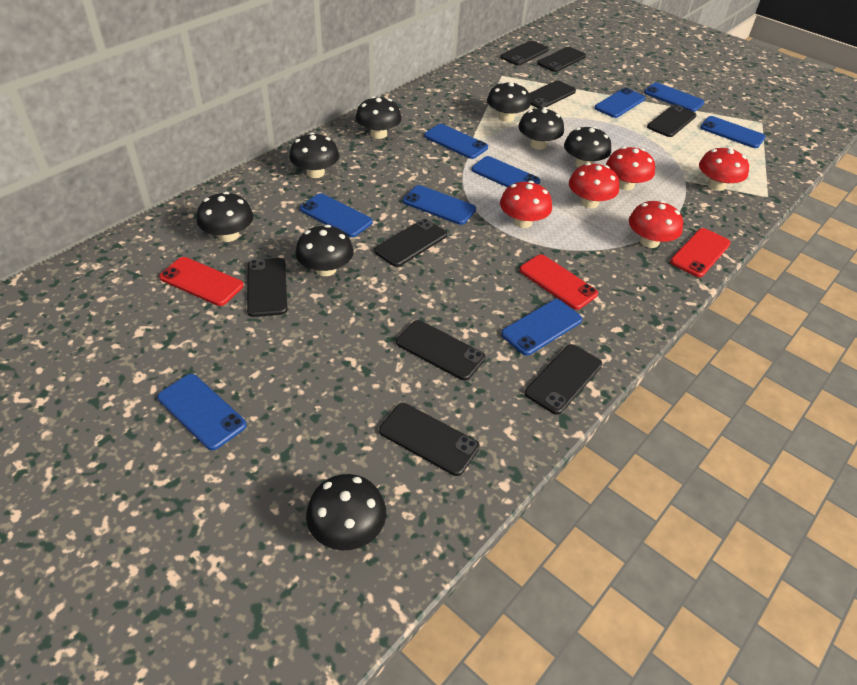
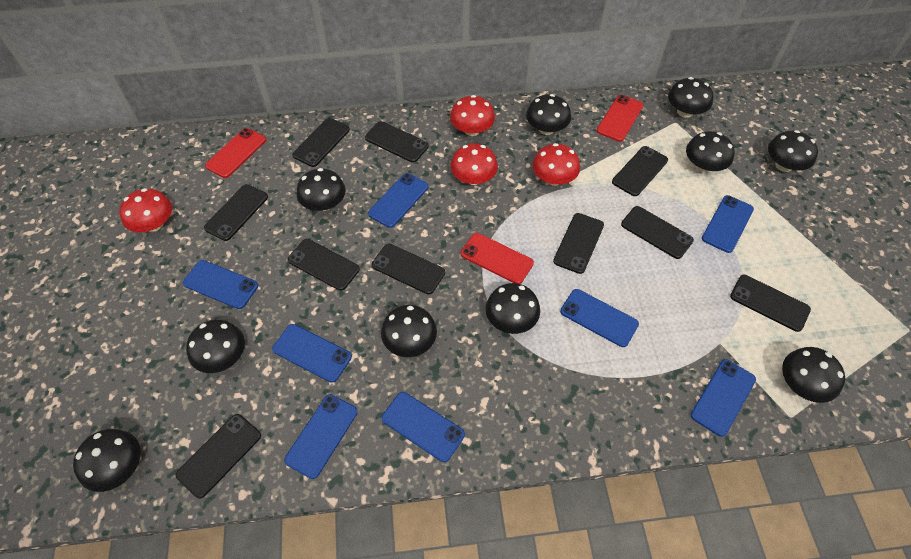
black mushroom: [197,192,253,242] [289,132,339,178] [295,225,354,276] [306,474,386,550] [356,96,402,139] [487,82,531,122] [518,107,564,149] [564,126,611,167] = 8 -> [73,429,140,492] [186,319,245,373] [297,168,346,211] [381,305,437,357] [486,283,540,334] [526,94,571,135] [668,77,713,118] [686,131,734,173] [768,130,818,172] [782,347,845,403] = 10
black phone: [247,258,287,317] [374,219,447,267] [379,403,480,476] [396,320,485,381] [500,40,549,65] [525,344,602,415] [529,80,576,108] [537,47,586,72] [647,104,696,137] = 9 -> [176,414,261,498] [204,184,268,241] [287,239,360,291] [292,118,350,167] [365,121,429,163] [372,244,445,294] [553,213,604,274] [612,146,668,196] [621,206,694,259] [730,275,811,332] = 10
blue phone: [157,374,247,450] [300,193,373,237] [403,185,476,225] [424,124,488,159] [472,156,540,188] [501,299,582,356] [595,88,645,118] [644,82,704,112] [700,116,766,148] = 9 -> [183,260,258,309] [272,324,352,383] [284,394,358,479] [368,173,428,228] [381,392,465,462] [560,289,639,347] [691,359,756,437] [702,195,754,253] = 8
red mushroom: [500,181,552,228] [569,163,619,208] [606,146,655,191] [629,200,683,248] [699,147,749,191] = 5 -> [119,188,172,232] [450,95,495,136] [450,143,498,185] [533,143,580,186] = 4

